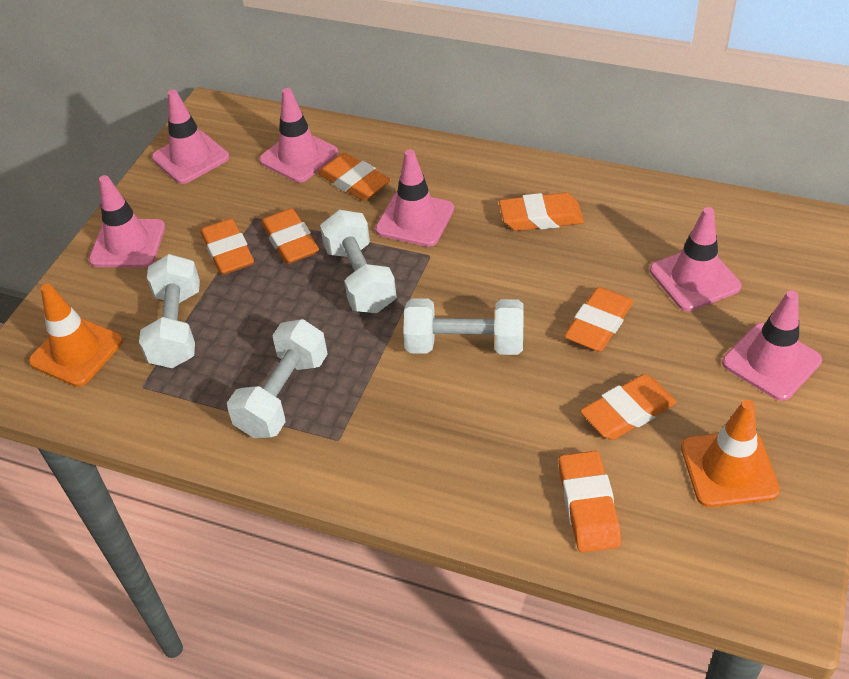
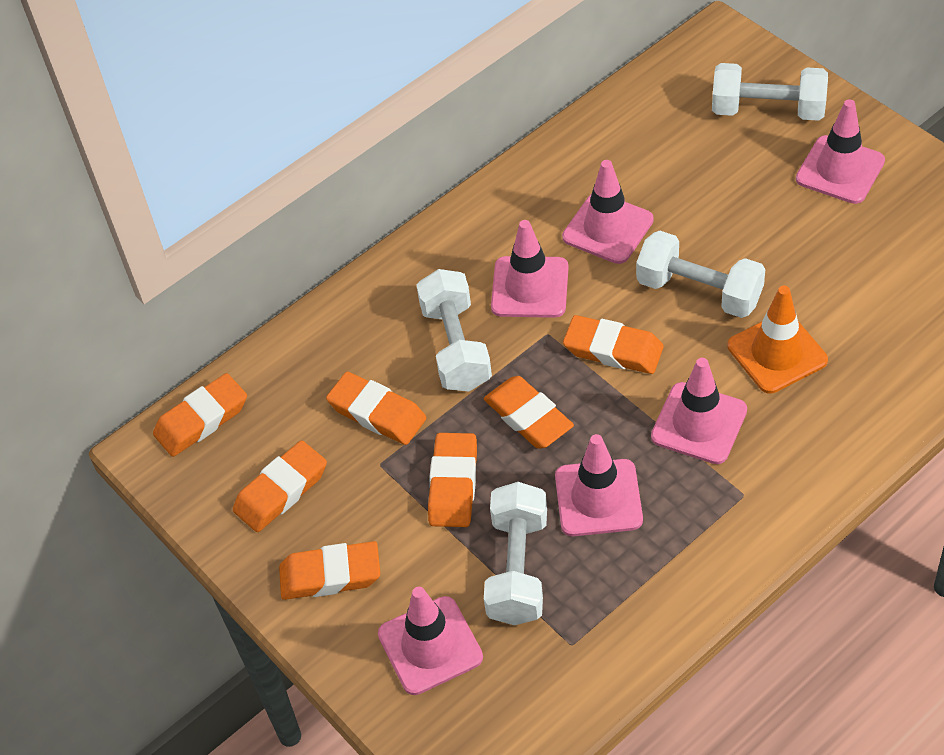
orange traffic cone: [29,284,123,387] [681,400,780,507] = 2 -> [727,286,828,394] = 1

